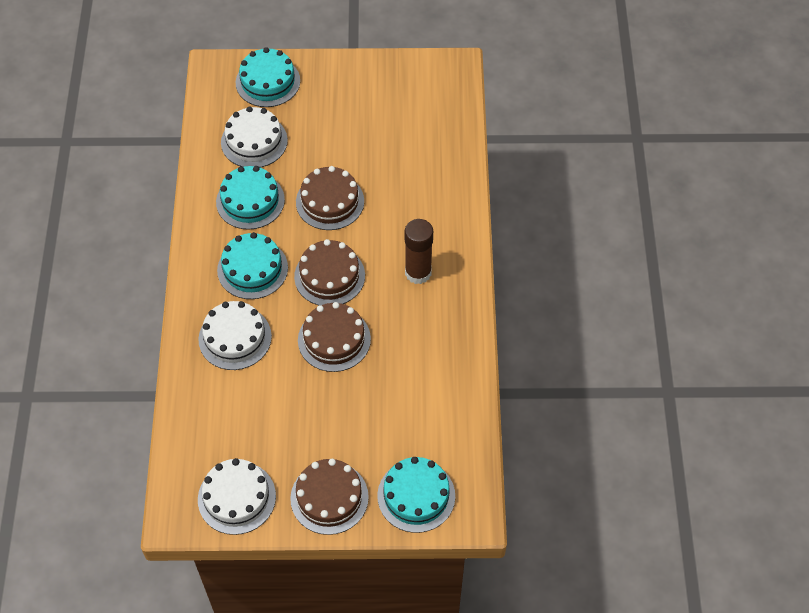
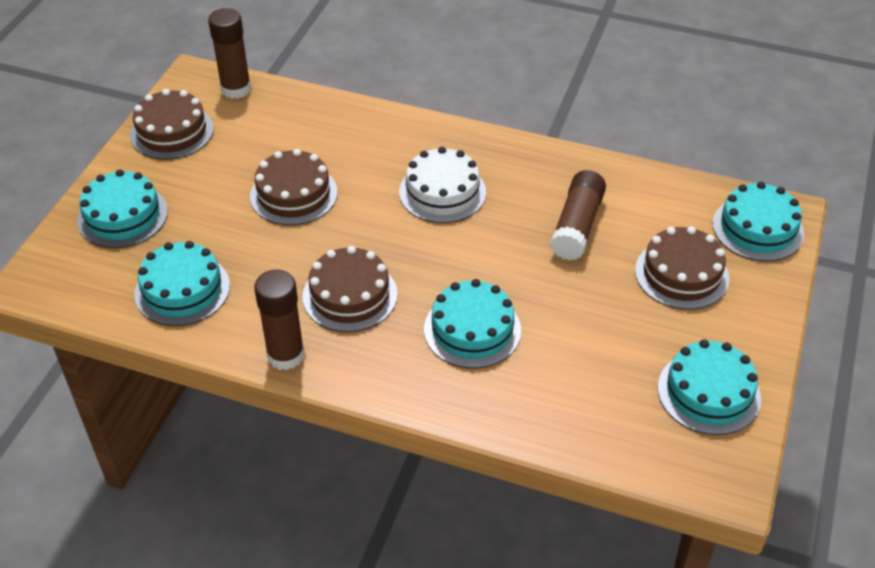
brown glue stick: [405,219,433,284] = 1 -> [208,8,251,99] [254,269,305,370] [550,170,606,260] = 3
turquoise cake: [216,166,285,230] [217,232,288,299] [236,47,300,107] [377,457,455,533] = 4 -> [77,169,168,248] [134,241,230,326] [424,279,521,368] [658,339,761,435] [713,182,804,262] = 5
white cake: [198,301,272,370] [198,458,276,535] [221,106,288,167] = 3 -> [399,147,486,223] = 1

